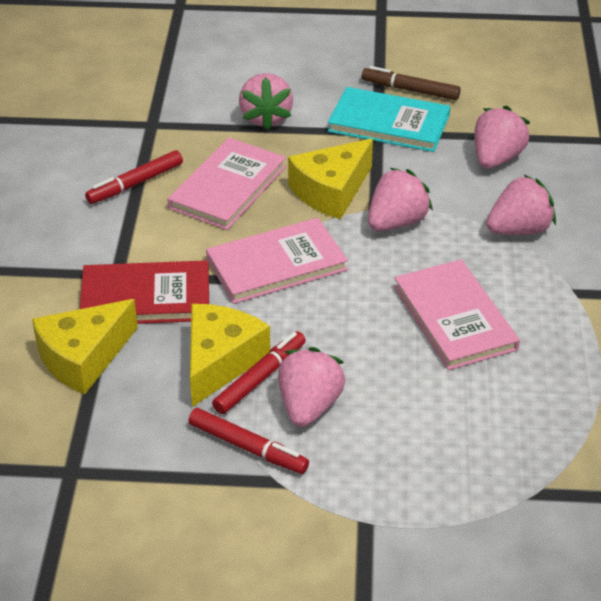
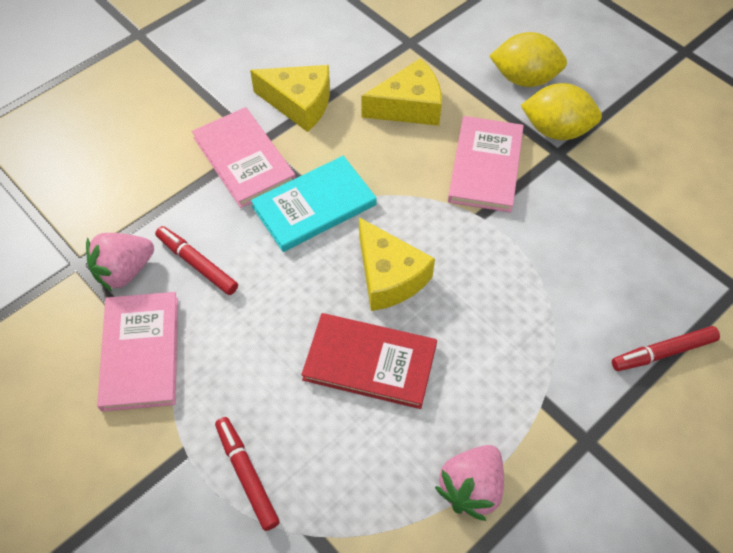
brown marker: [362,66,461,100] = 1 -> none = 0
pink strawberry: [239,73,293,131] [278,347,345,427] [368,168,433,231] [474,105,530,168] [486,174,556,235] = 5 -> [86,233,154,291] [435,445,504,521] = 2
yellow lemon: none = 0 -> [490,32,567,87] [521,83,602,140] = 2

